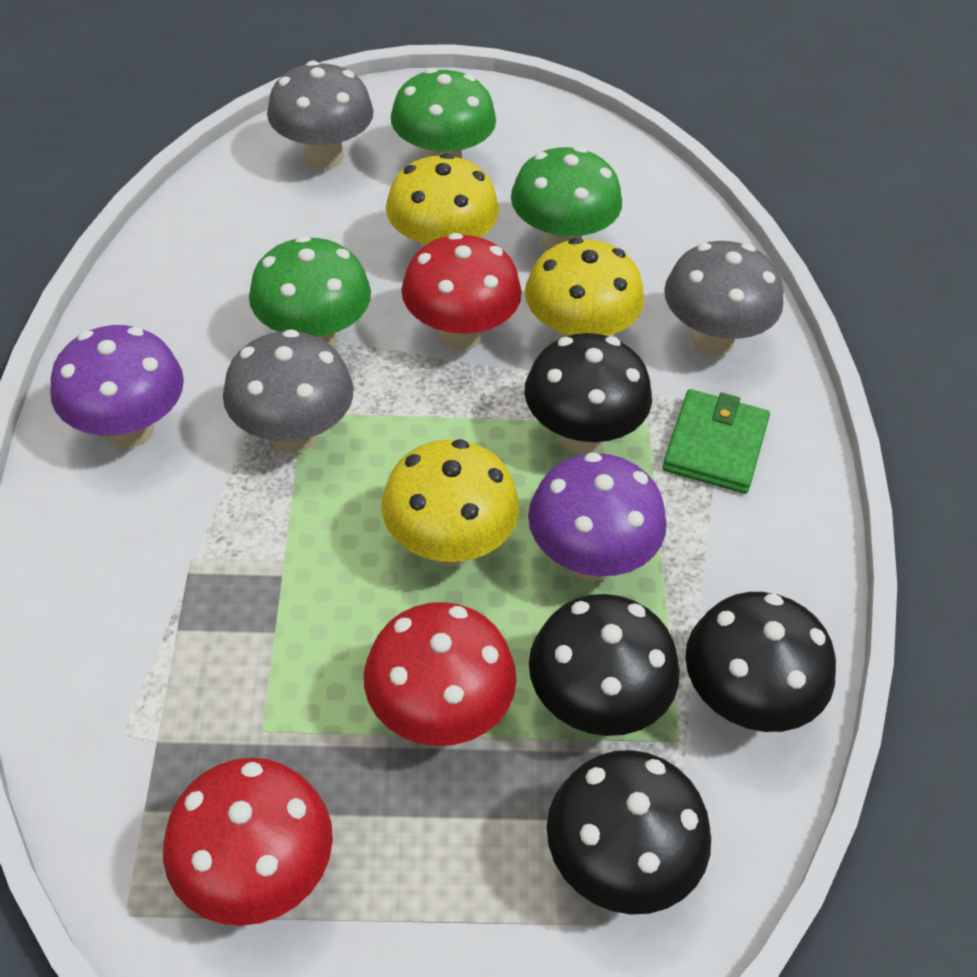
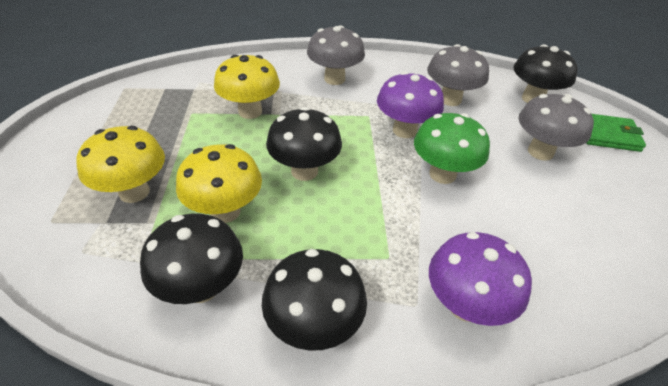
green mushroom: [249,236,371,347] [391,68,496,158] [511,146,622,251] = 3 -> [414,113,490,184] = 1
red mushroom: [163,758,333,926] [364,602,517,746] [401,233,522,351] = 3 -> none = 0

